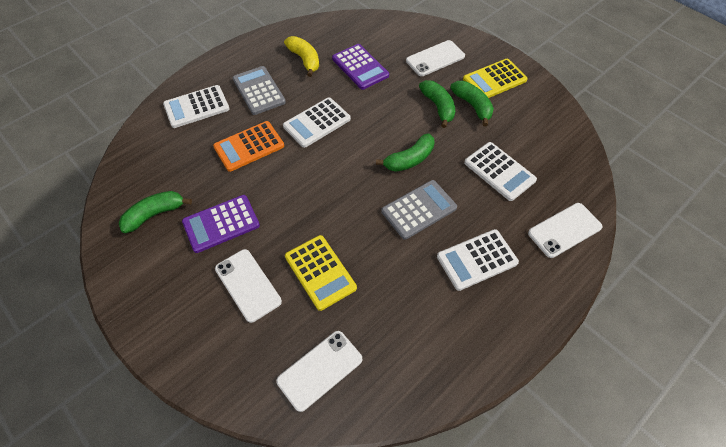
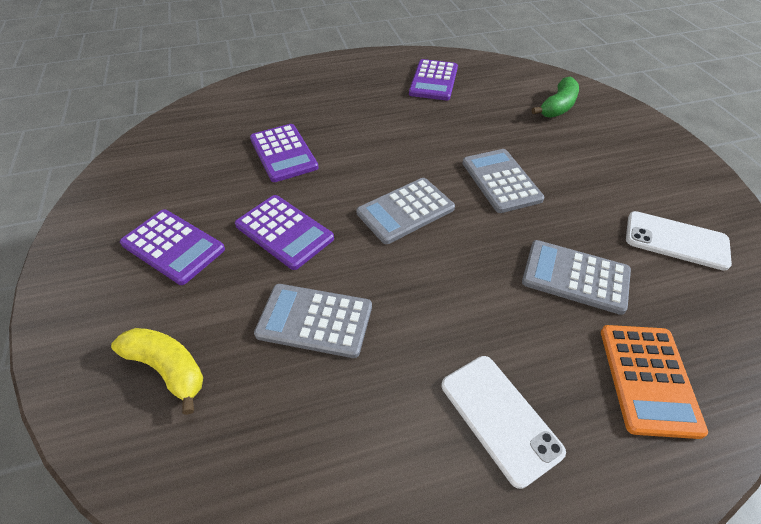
green banana: [119,191,192,233] [376,134,435,172] [419,80,455,128] [450,81,494,126] = 4 -> [532,77,579,118] = 1
grey calculator: [233,66,286,115] [381,180,457,240] = 2 -> [254,284,372,358] [356,178,455,244] [462,149,544,213] [522,240,631,315] = 4
purple calculator: [182,195,260,253] [332,44,389,90] = 2 -> [120,210,225,285] [235,195,334,270] [250,124,319,182] [409,59,458,101] = 4
white calculator: [163,85,229,128] [283,97,351,148] [437,229,519,291] [464,142,537,201] = 4 -> none = 0
white phone: [215,249,282,323] [276,331,362,412] [406,40,465,76] [528,203,603,258] = 4 -> [441,356,566,489] [626,211,732,271] = 2
yellow calculator: [285,235,357,311] [463,59,528,98] = 2 -> none = 0

